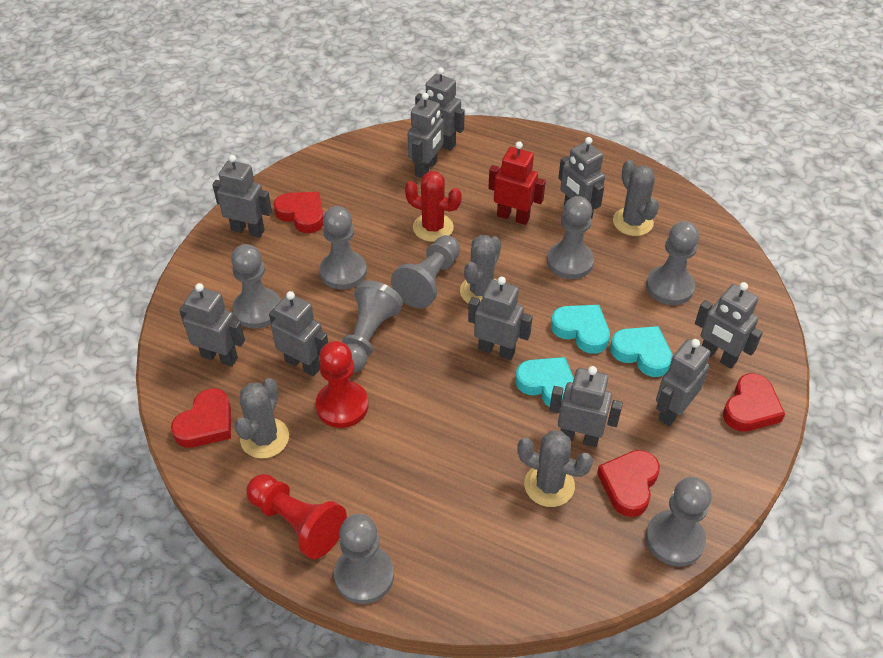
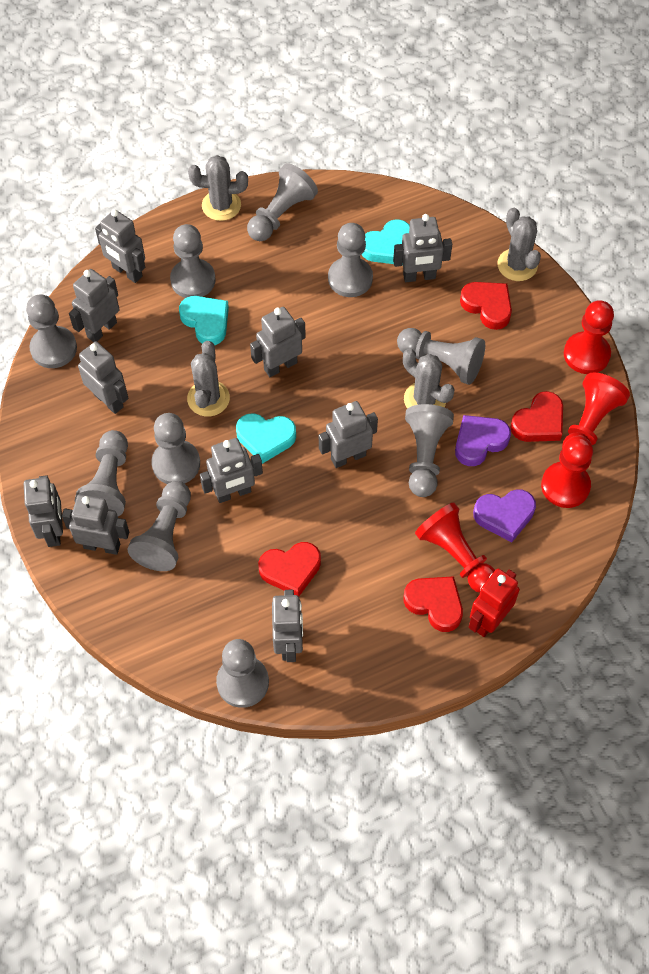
grey pawn: [231,244,281,329] [319,206,367,289] [334,514,394,604] [342,280,403,373] [391,235,460,308] [547,196,594,279] [646,221,699,305] [646,477,711,567] = 8 -> [26,295,77,368] [75,430,128,516] [127,481,191,571] [151,413,200,484] [170,224,216,298] [216,639,269,708] [247,163,318,241] [328,223,373,297] [397,328,485,385] [405,404,454,497] = 10
purple heart: none = 0 -> [455,415,511,466] [473,489,536,542] = 2
red cactus: [405,171,462,242] = 1 -> none = 0
red pawn: [246,474,347,559] [315,341,369,428] = 2 -> [415,502,495,593] [541,436,593,508] [562,373,630,449] [564,300,614,374] = 4

